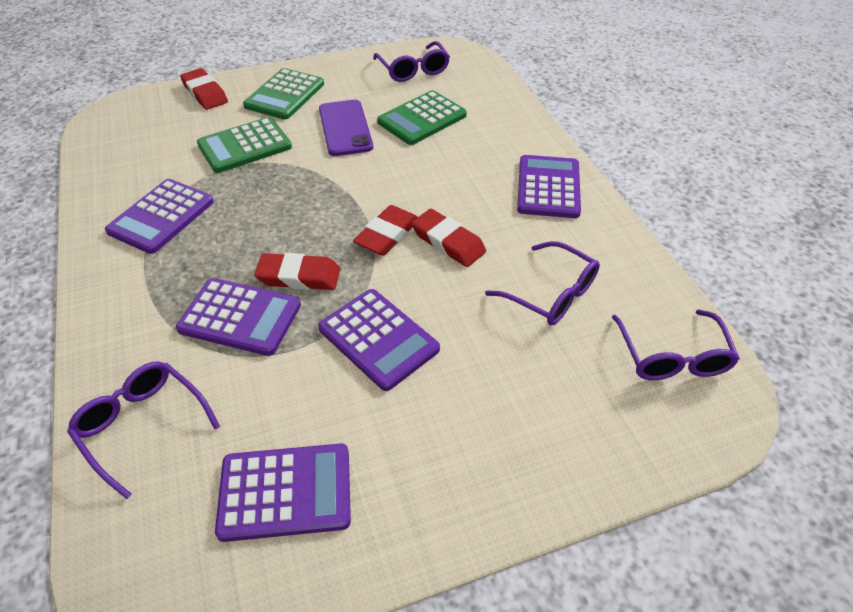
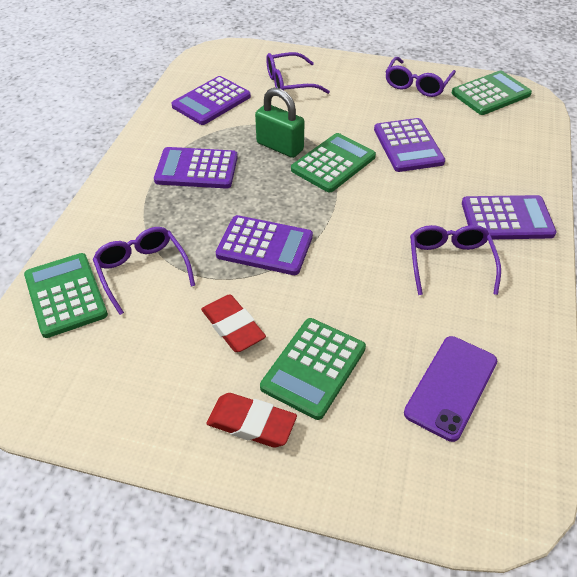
green calculator: [197,117,292,173] [243,68,324,120] [377,90,467,145] = 3 -> [24,253,108,338] [260,318,366,420] [291,133,376,192] [452,71,532,115] = 4
green padlock: none = 0 -> [255,88,305,158] = 1
red eraser: [180,68,228,110] [254,253,340,290] [353,205,418,256] [411,209,486,267] = 4 -> [201,294,266,352] [206,393,297,448] = 2

